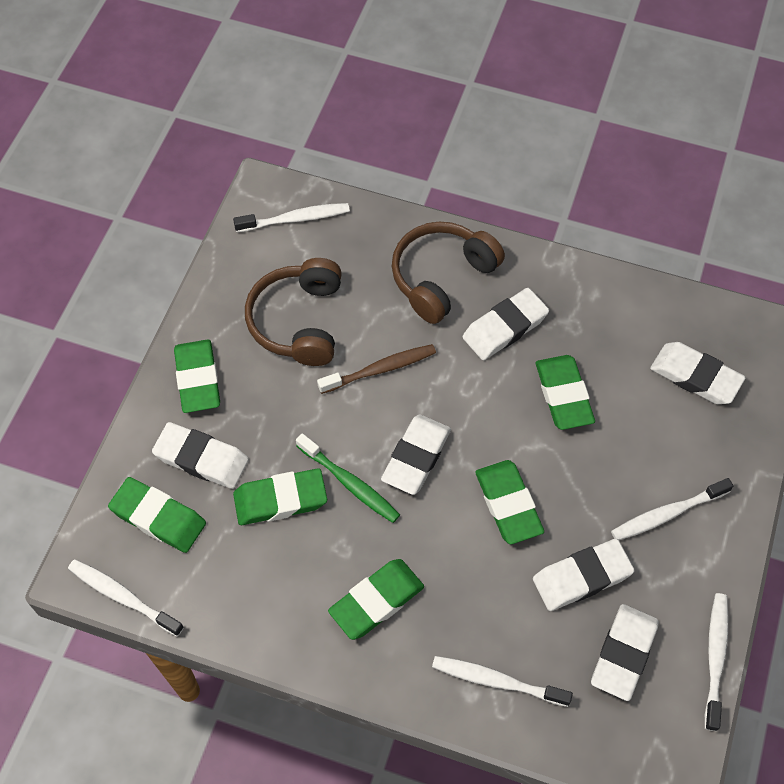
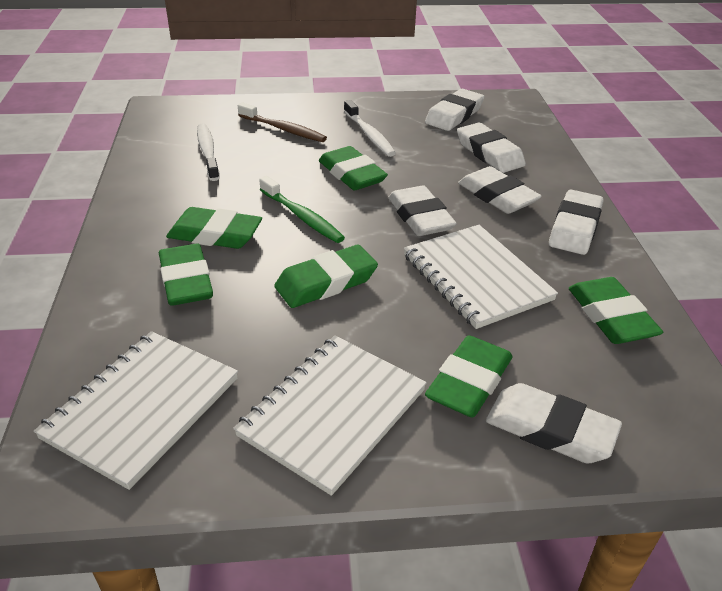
brown headphones: [245,258,342,366] [392,222,505,324] = 2 -> none = 0
white notebook: none = 0 -> [34,331,238,490] [233,336,427,496] [404,225,558,329] = 3
white toothbrush: [68,560,184,637] [233,203,350,232] [432,656,573,707] [611,478,733,540] [705,593,728,731] = 5 -> [197,124,220,181] [344,100,396,157] = 2

